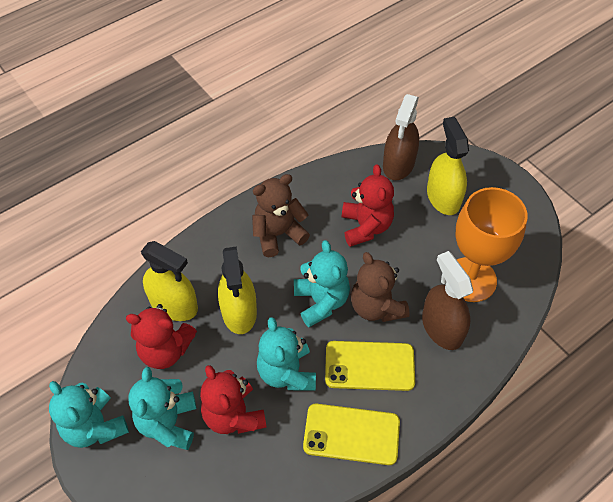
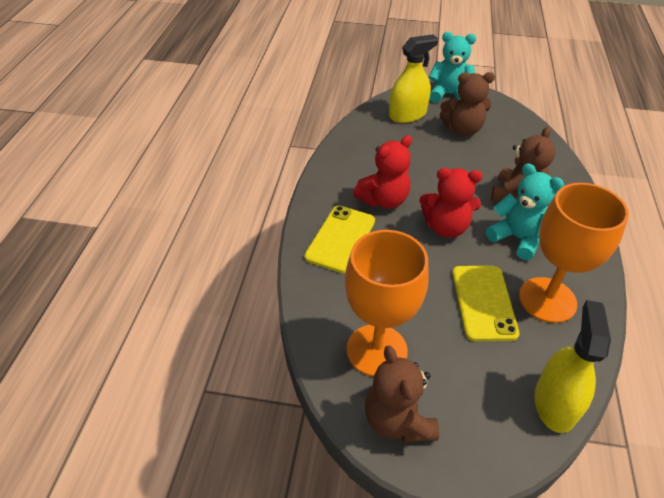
brown spray bottle: [383,94,419,180] [422,251,473,350] = 2 -> none = 0
brown teddy bear: [252,174,310,257] [351,252,410,322] = 2 -> [365,345,439,442] [439,72,495,136] [491,126,555,202] = 3
orange goblet: [456,187,528,302] = 1 -> [345,230,429,377] [519,183,629,323] = 2
red teddy bear: [126,304,197,369] [200,365,267,434] [342,164,394,247] = 3 -> [353,135,412,209] [419,168,483,238] = 2
turquoise teddy bear: [49,381,129,448] [129,367,196,450] [257,317,316,390] [294,240,350,327] = 4 -> [428,32,476,103] [486,163,564,260] = 2
yellow spray bottle: [141,241,198,321] [218,246,257,334] [427,117,469,215] = 3 -> [389,34,439,123] [534,300,611,433] = 2

